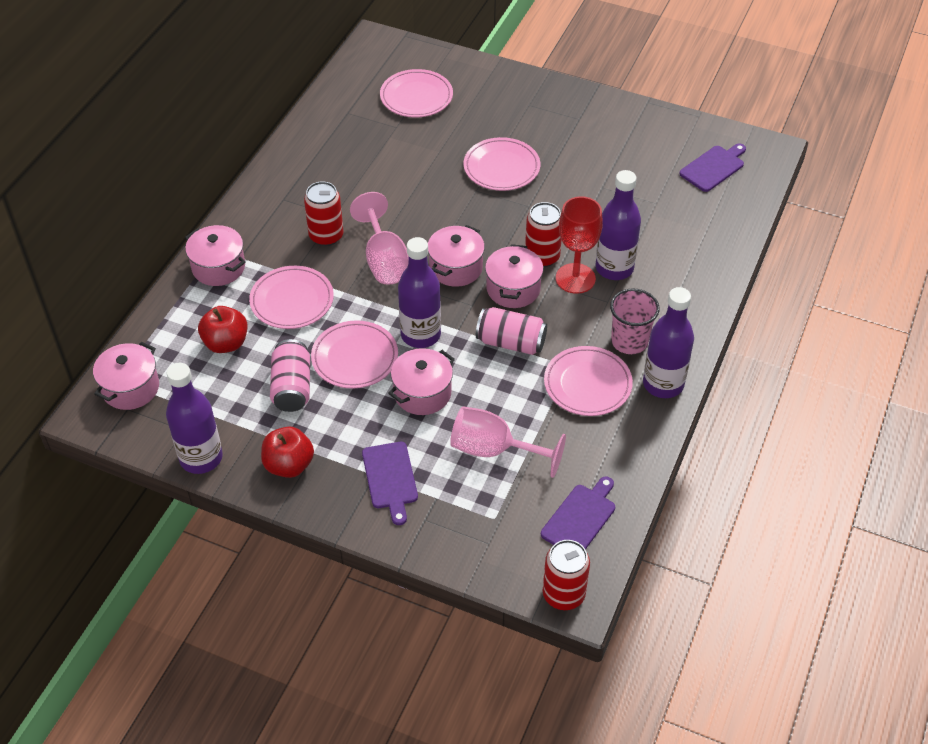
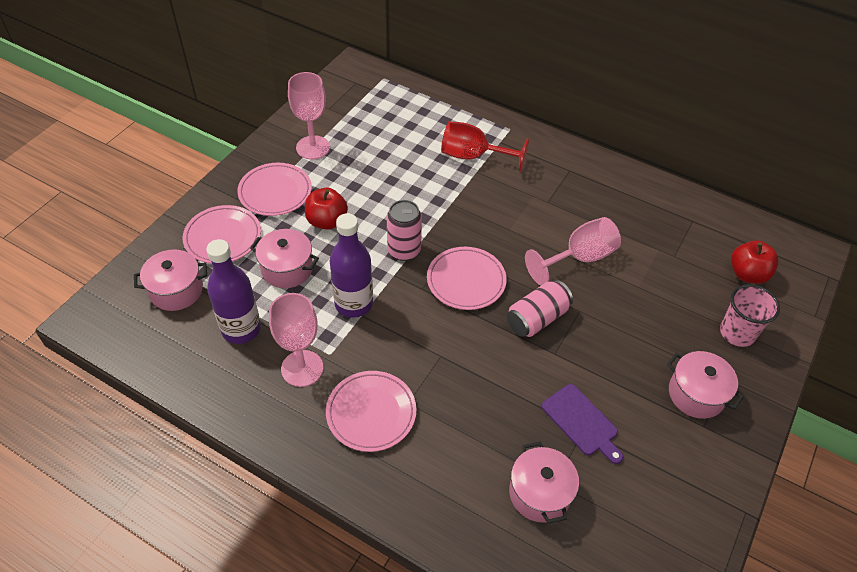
pink goblet: [350,192,409,285] [450,406,566,478] = 2 -> [269,293,323,387] [288,72,330,159] [525,217,621,285] = 3
pink plate: [249,266,334,329] [311,320,398,388] [380,69,453,117] [463,137,540,191] [544,346,633,416] = 5 -> [183,205,261,264] [237,163,312,216] [326,371,416,452] [427,247,507,310] = 4
pink pot: [93,342,159,410] [185,225,246,286] [388,348,455,415] [428,225,485,287] [485,244,543,308] = 5 -> [134,249,207,311] [250,229,319,288] [509,441,579,524] [667,351,744,419] = 4
purple bottle: [166,363,223,474] [398,237,441,348] [595,170,641,280] [643,287,694,398] = 4 -> [206,239,261,344] [330,213,373,318] = 2
purple cutting board: [362,442,418,525] [541,477,615,550] [679,143,746,192] = 3 -> [542,384,623,464] = 1
red can: [304,181,344,246] [525,202,561,267] [543,540,590,610] = 3 -> none = 0

